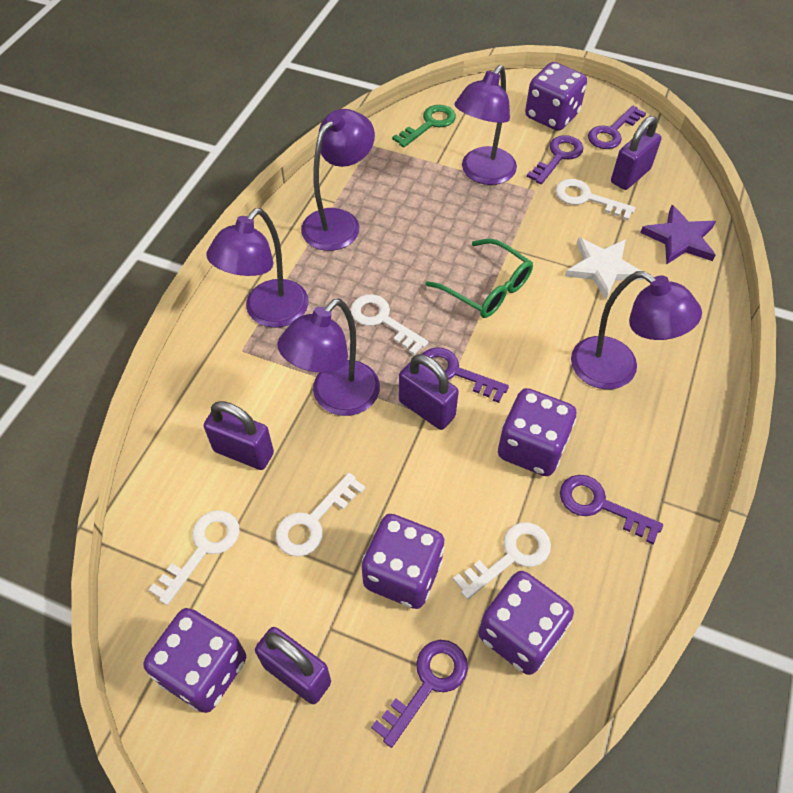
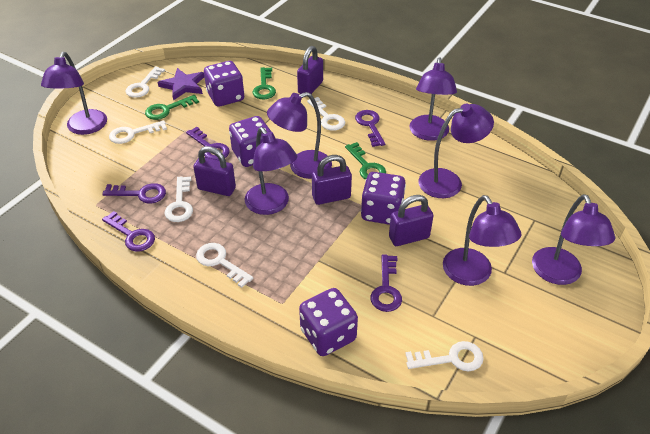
green glasses: [426,239,533,318] = 1 -> none = 0
green key: [392,105,456,147] = 1 -> [145,95,199,120] [252,67,276,99] [345,142,386,180] = 3
purple dice: [143,608,246,713] [362,514,445,609] [478,571,574,675] [498,388,576,476] [525,62,587,131] = 5 -> [204,61,244,107] [229,116,271,167] [299,288,358,356] [361,172,406,225] = 4
purple lamp: [206,208,309,328] [277,298,380,416] [301,109,375,251] [454,65,517,185] [571,271,702,389] = 5 -> [41,52,107,135] [245,127,297,215] [267,92,332,179] [410,57,457,141] [418,104,494,198] [443,195,522,286] [532,194,615,285] = 7
white key: [148,511,240,605] [276,473,365,557] [350,294,428,355] [453,522,551,599] [555,179,636,221] = 5 -> [109,120,167,144] [125,66,165,98] [165,176,193,222] [196,243,253,288] [307,97,345,131] [405,341,484,371] = 6
white star: [565,237,644,299] = 1 -> none = 0

